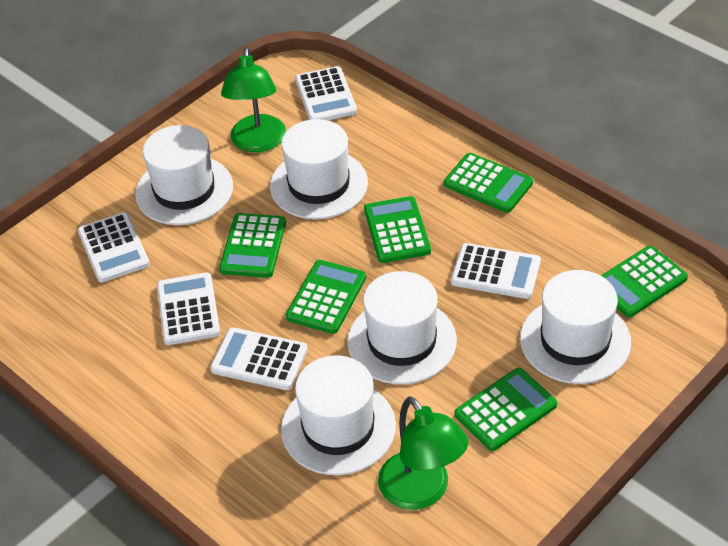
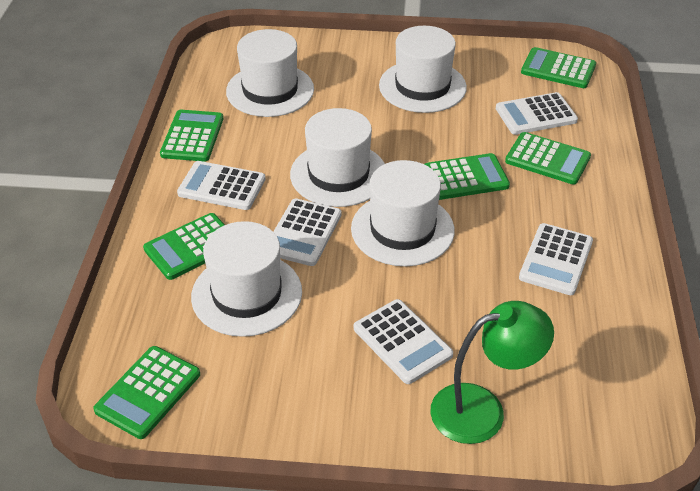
green lamp: [221,47,286,152] [378,396,468,510] = 2 -> [430,301,554,444] = 1

